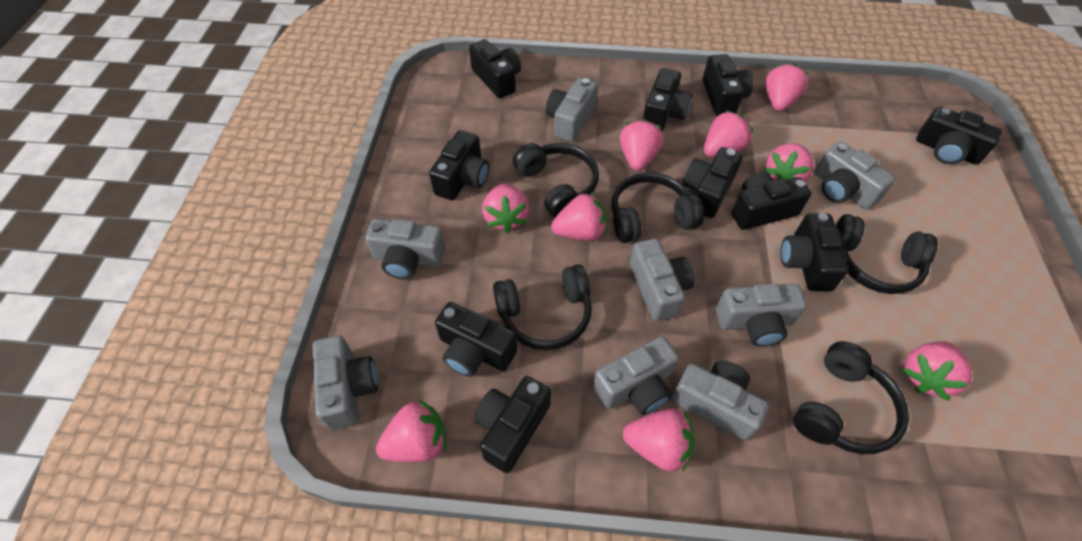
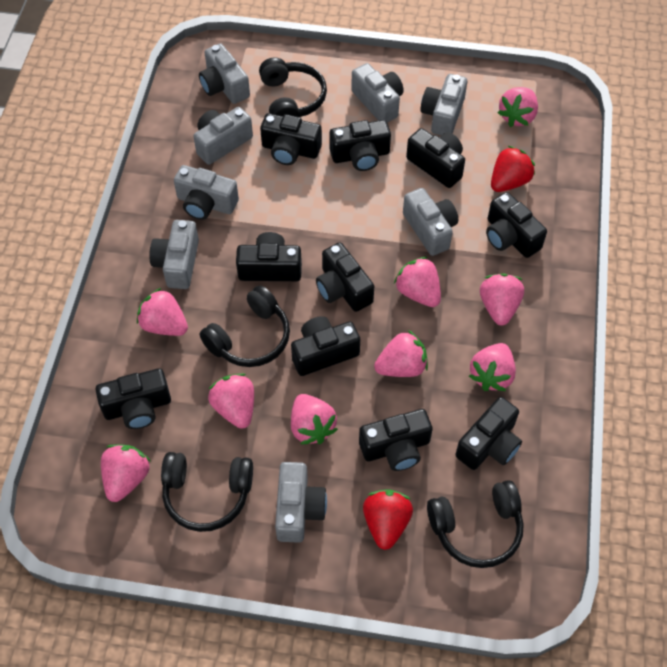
black headphones: [493,264,592,350] [513,143,599,218] [611,172,704,243] [793,341,909,454] [836,214,938,294] = 5 -> [161,452,253,532] [200,285,290,367] [259,57,327,117] [427,480,524,568] = 4
red strawberry: none = 0 -> [363,489,413,550] [491,146,535,192] = 2

